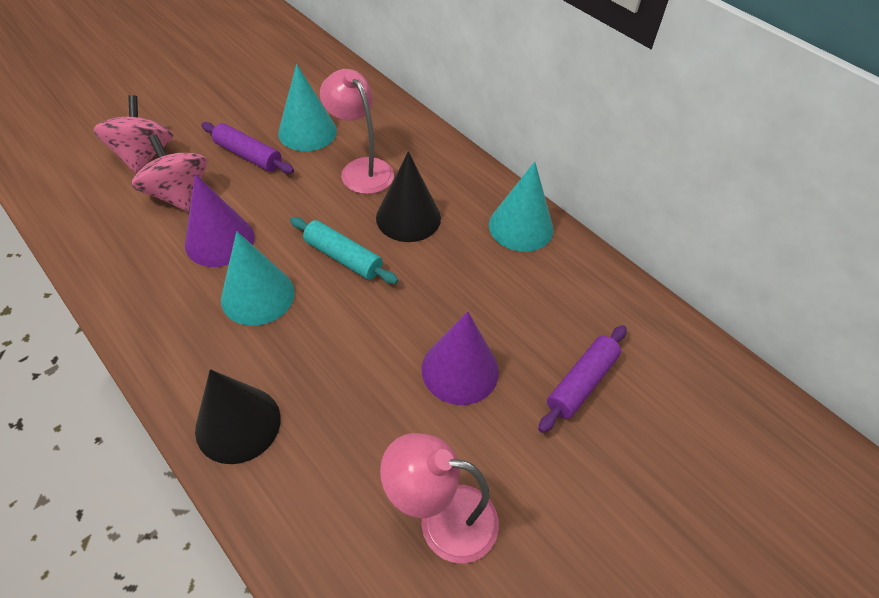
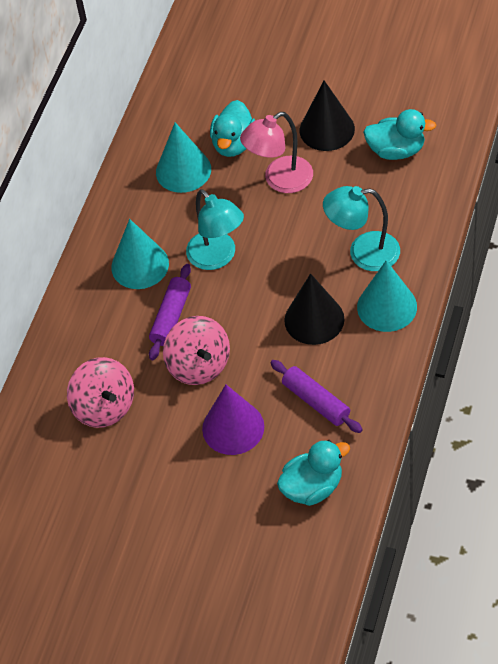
pink lamp: [320,69,394,194] [380,433,499,564] = 2 -> [240,112,313,193] = 1
purple cone: [185,174,255,267] [421,312,499,405] = 2 -> [202,385,264,455] = 1
turquoise duck: none = 0 -> [210,100,255,157] [277,440,350,506] [363,109,436,160] = 3
turquoise lamp: none = 0 -> [186,189,244,270] [323,186,400,271] = 2
turquoise rolling pin: [290,217,398,284] = 1 -> none = 0

